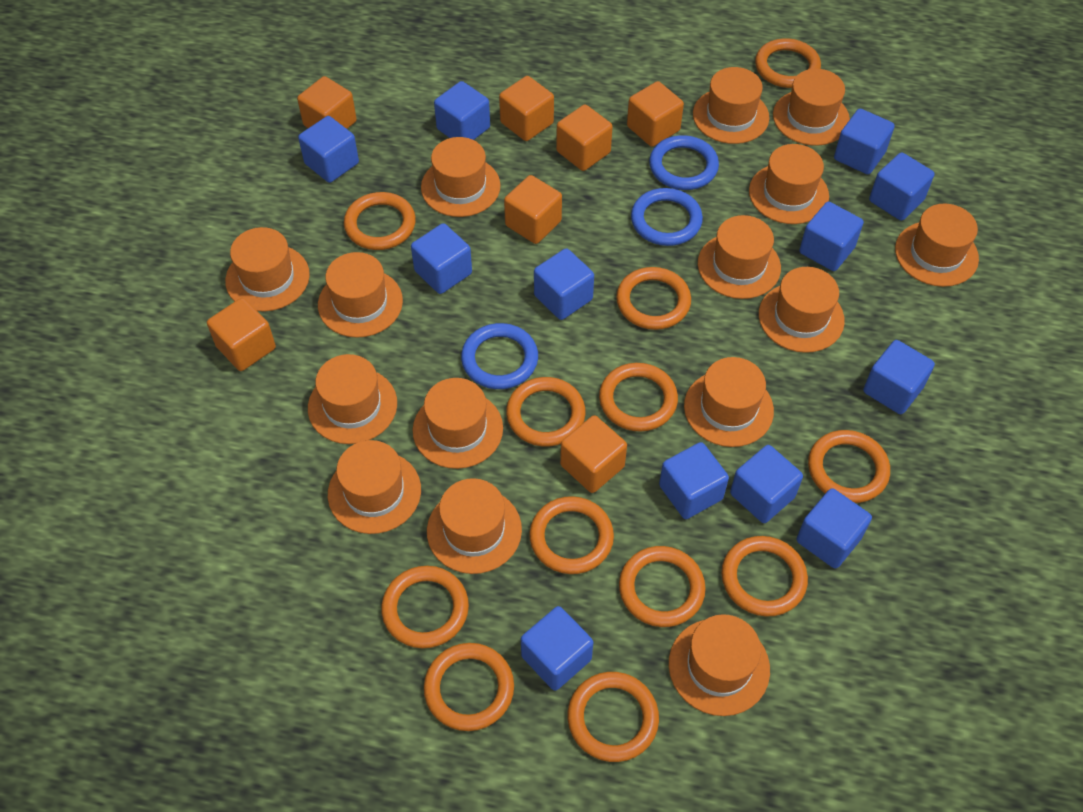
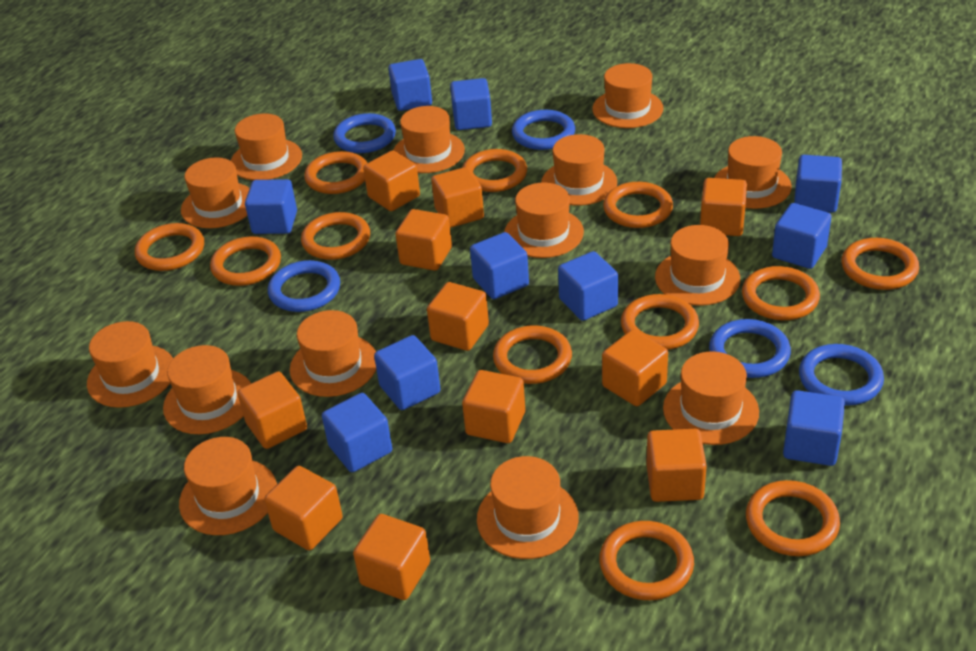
blue cube: [298,116,359,183] [411,223,472,294] [434,81,490,140] [521,606,593,691] [534,248,594,320] [659,442,729,519] [730,445,803,523] [796,488,872,569] [799,202,864,271] [834,109,895,174] [863,340,935,414] [869,152,935,221] = 12 -> [245,179,297,234] [322,393,392,472] [374,335,441,410] [388,59,432,111] [450,78,492,130] [470,232,529,299] [558,251,618,321] [772,203,832,269] [783,390,845,466] [794,155,842,213] = 10
blue ring: [461,323,538,389] [631,188,703,246] [649,135,719,190] = 3 -> [268,260,340,312] [333,113,396,153] [512,110,575,150] [709,319,791,378] [799,344,884,406] = 5
orange cube: [207,298,276,371] [297,76,357,129] [499,76,554,141] [504,175,562,244] [556,105,613,171] [560,415,627,493] [627,81,684,147] = 7 -> [237,372,307,449] [264,466,343,550] [353,514,430,600] [363,150,420,211] [395,209,452,271] [427,282,489,351] [431,167,484,228] [462,370,525,443] [602,330,668,406] [646,429,707,502] [700,178,747,236] = 11
orange hat: [225,227,310,311] [308,354,397,444] [318,252,403,338] [328,440,421,534] [413,378,503,469] [421,137,501,217] [427,478,522,574] [669,614,770,716] [684,357,774,447] [693,67,769,144] [698,215,781,299] [749,144,829,224] [759,267,845,353] [773,69,850,146] [895,204,979,287] = 15 -> [87,321,173,408] [163,345,251,434] [179,437,277,535] [181,157,250,228] [231,113,302,180] [290,310,376,397] [393,106,465,173] [477,456,579,559] [504,182,584,258] [541,134,617,206] [592,63,664,128] [655,225,740,306] [663,351,759,445] [714,136,792,209] = 14

